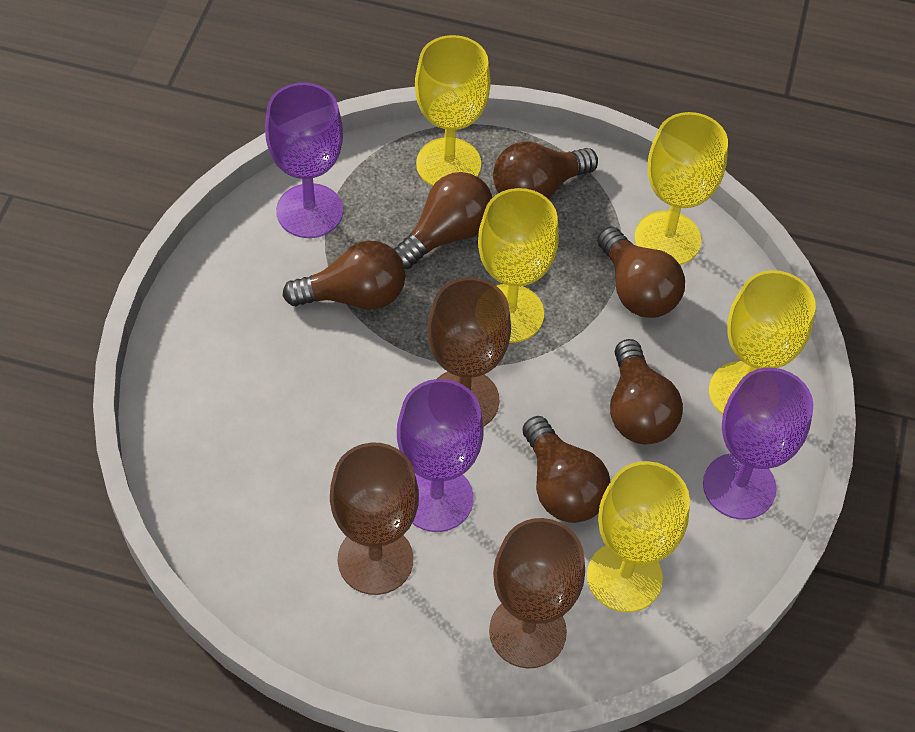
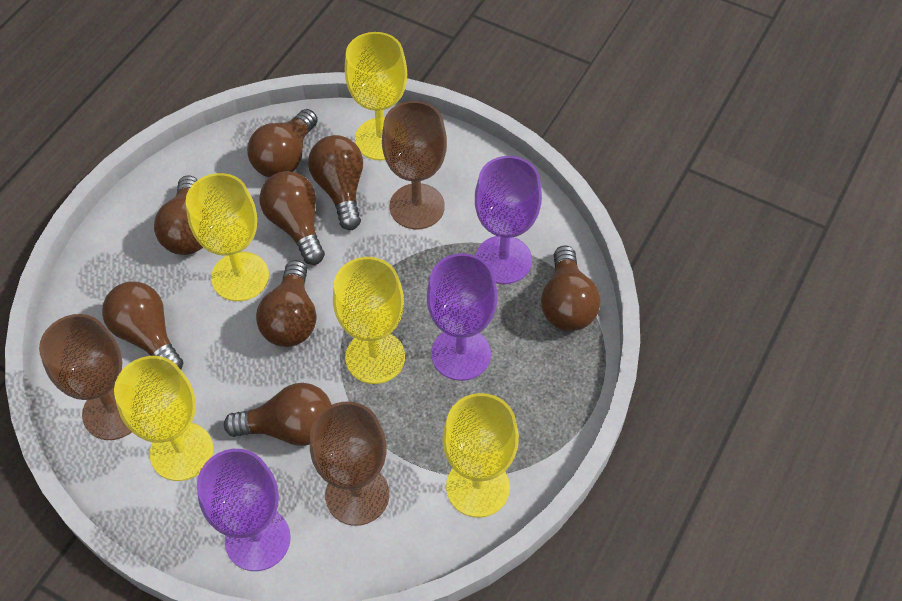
brown light bulb: [283,240,405,310] [393,172,493,269] [493,142,598,199] [522,416,611,523] [597,226,685,318] [610,339,683,444] = 6 -> [102,282,183,370] [154,175,203,255] [224,383,332,446] [247,109,318,177] [256,260,317,347] [259,171,325,265] [308,135,363,230] [541,245,601,331] = 8

